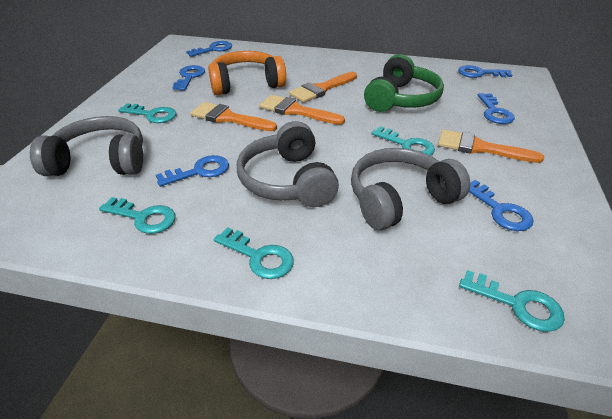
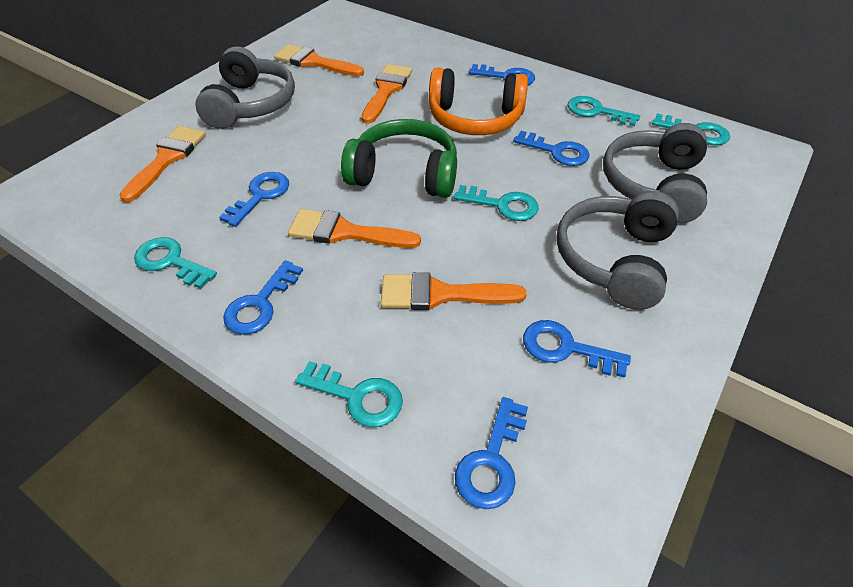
orange brush: [190,102,277,131] [259,95,345,125] [289,72,357,103] [438,129,544,163] = 4 -> [119,126,206,203] [274,44,364,76] [288,209,421,248] [361,64,412,124] [381,272,527,310] = 5

